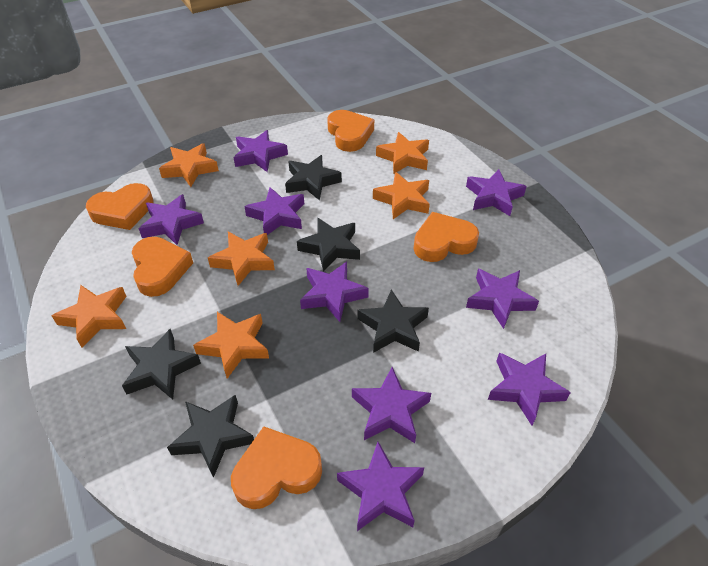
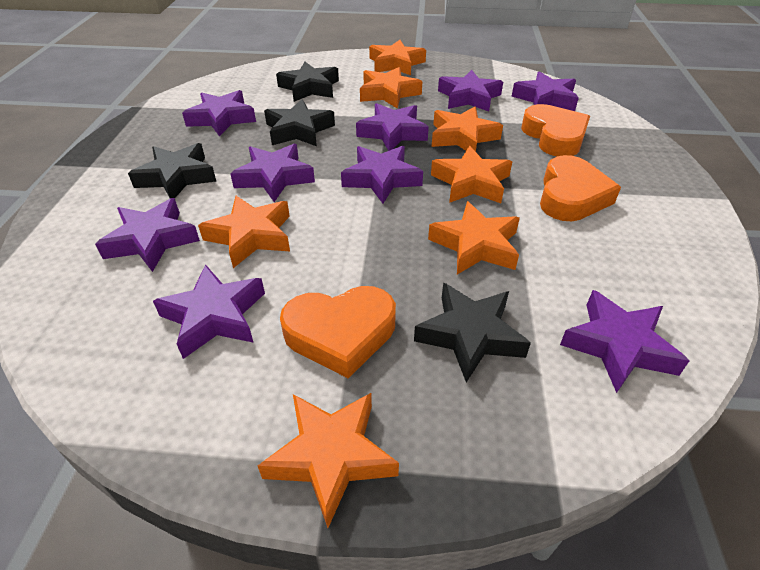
black star: [122,329,201,400] [167,394,254,478] [285,155,342,201] [297,218,360,272] [358,289,429,353] = 5 -> [128,143,217,198] [264,99,335,146] [276,62,339,102] [414,283,531,383] = 4
orange heart: [86,183,154,230] [132,237,193,297] [231,426,322,509] [327,110,374,152] [414,212,479,262] = 5 -> [280,286,396,379] [521,104,590,156] [540,155,621,221] = 3
orange star: [52,285,127,348] [159,143,219,187] [193,312,269,379] [208,232,275,286] [373,172,430,219] [376,132,429,174] = 6 -> [198,196,290,268] [258,393,399,528] [360,67,423,108] [369,40,426,75] [428,201,520,275] [431,146,513,203] [432,107,503,152] = 7

